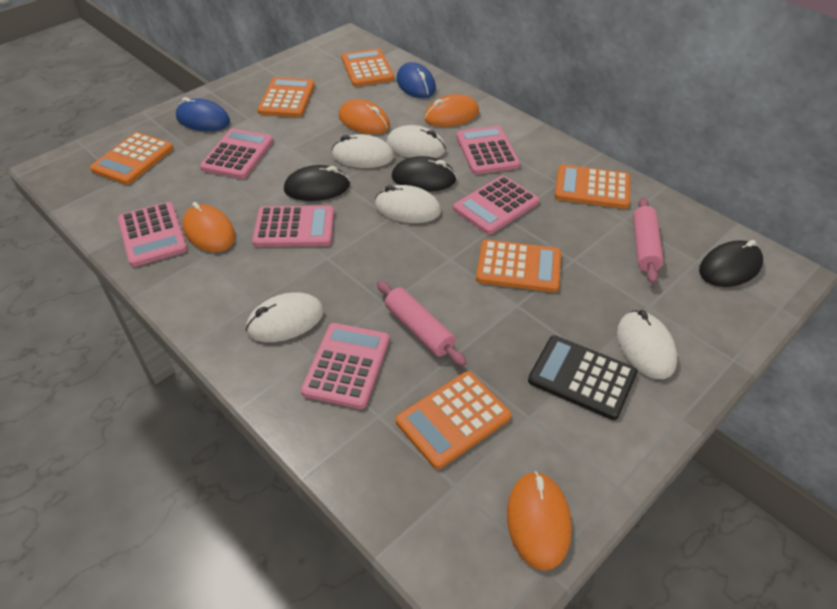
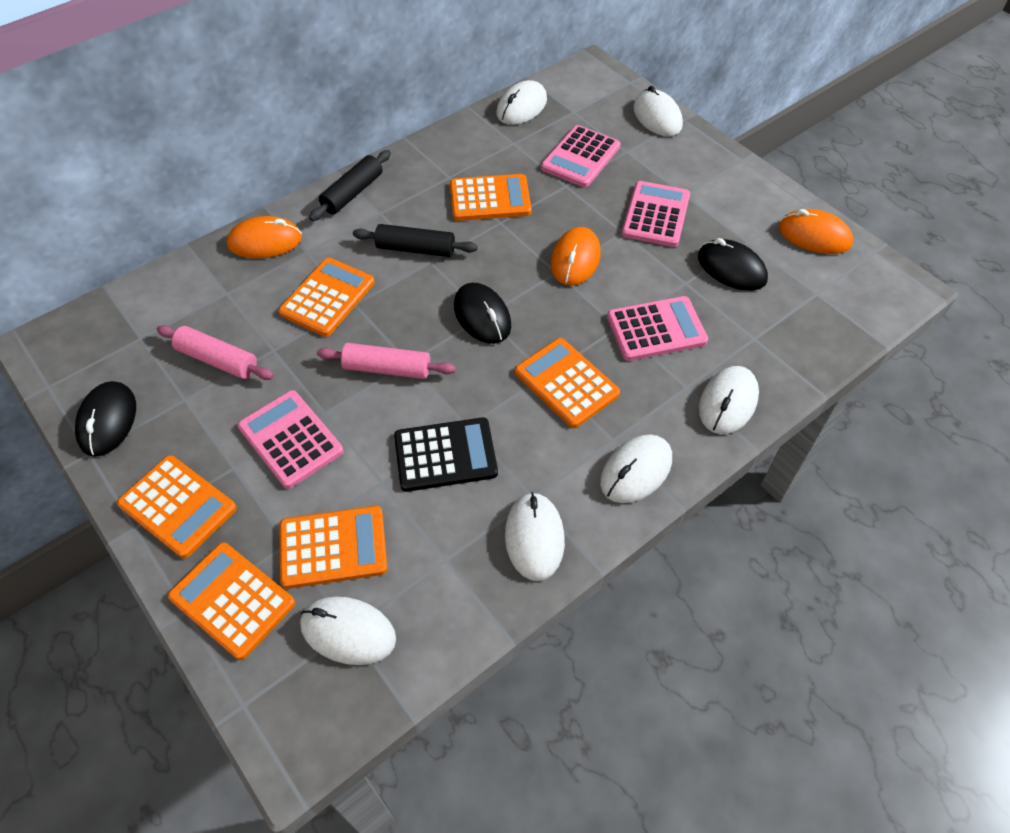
black rolling pin: none = 0 -> [309,150,391,221] [353,224,478,257] = 2
blue mouse: [176,97,230,131] [397,62,436,98] = 2 -> none = 0
orange mouse: [183,202,235,252] [339,99,390,134] [424,94,479,127] [507,471,572,571] = 4 -> [227,216,302,259] [551,227,601,286] [779,209,853,254] = 3
pink calculator: [118,202,188,267] [200,128,273,179] [252,206,334,247] [301,323,389,409] [453,176,539,235] [456,126,520,174] = 6 -> [238,390,343,489] [541,125,621,187] [607,296,708,361] [622,181,690,247] = 4
white mouse: [246,292,324,342] [332,134,394,168] [375,185,441,223] [386,125,446,158] [617,310,677,379] = 5 -> [300,596,396,665] [496,80,547,125] [505,492,565,581] [600,435,672,503] [633,86,683,136] [699,366,759,434] = 6

